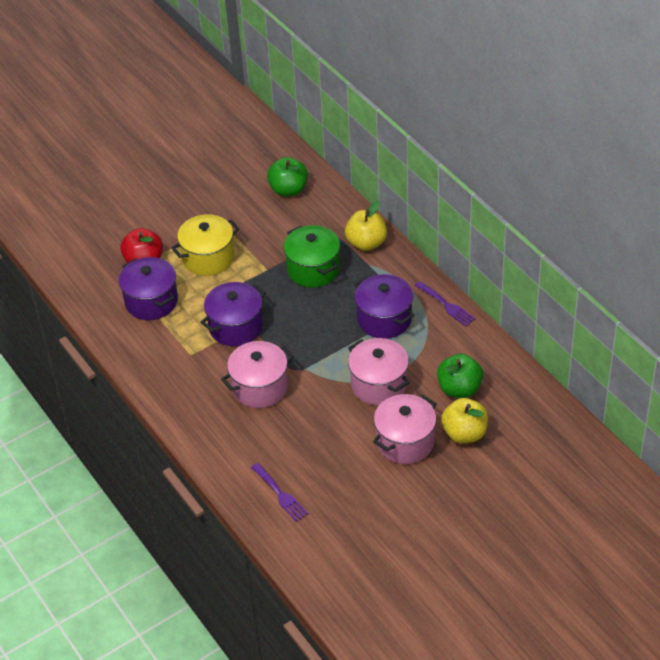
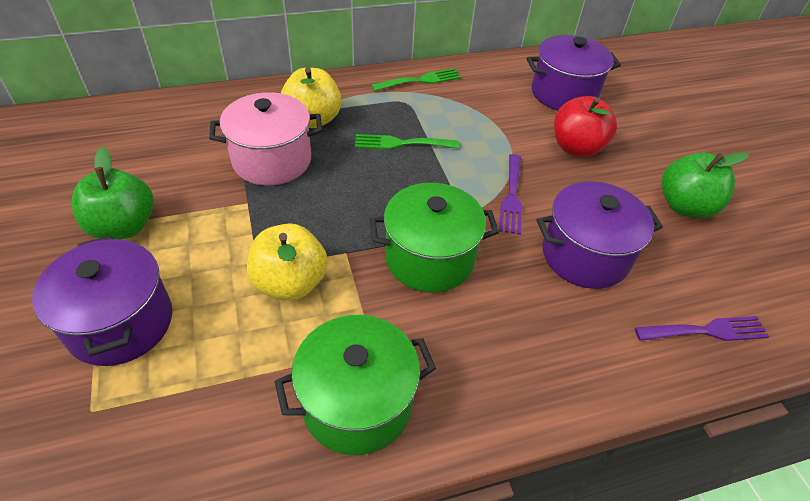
green fork: none = 0 -> [355,134,459,149] [371,68,461,91] = 2
green pot: [283,225,340,288] = 1 -> [274,315,436,455] [370,183,499,292] = 2
pink pot: [221,341,294,408] [348,338,410,405] [373,394,437,464] = 3 -> [209,92,323,186] = 1
yellow pot: [171,214,240,276] = 1 -> none = 0

